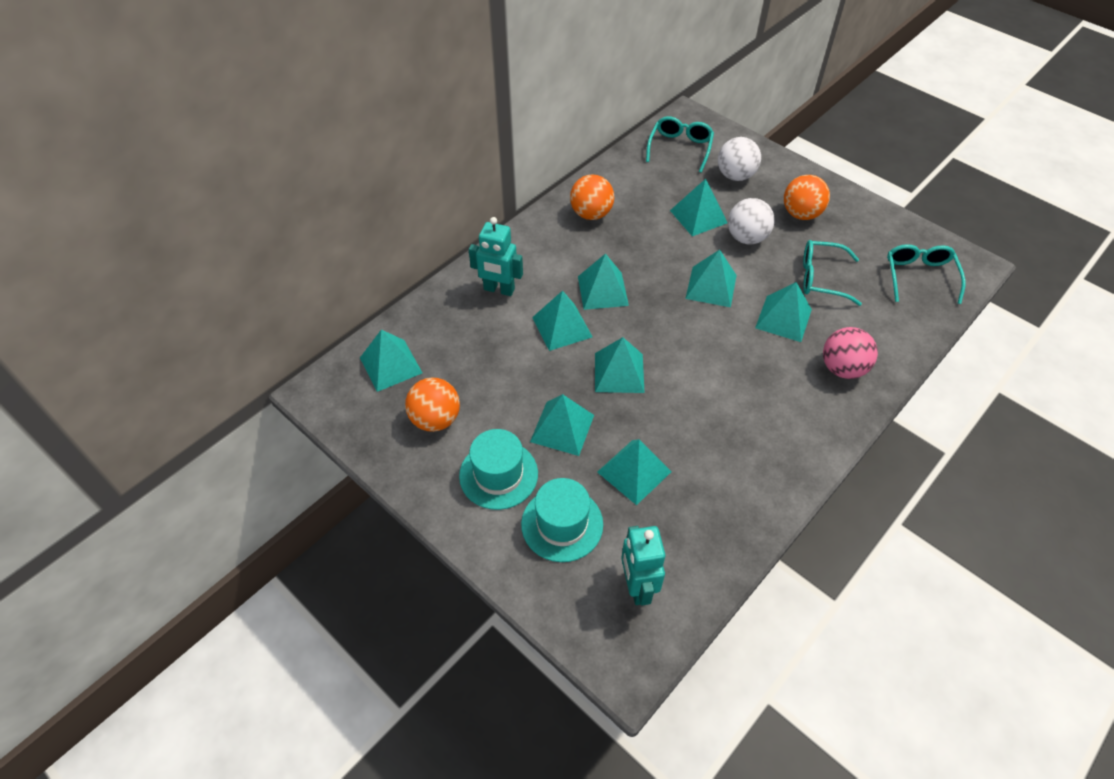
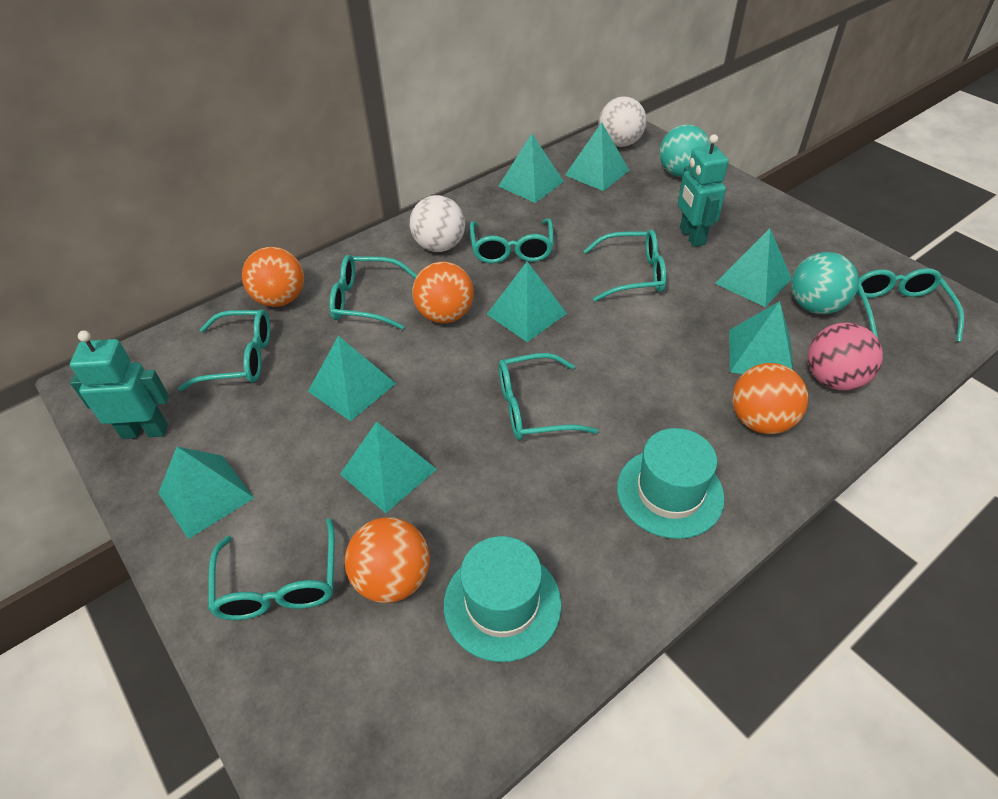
orange ball: [405,377,460,432] [570,174,614,220] [784,175,830,220] = 3 -> [242,247,304,307] [345,517,430,603] [412,262,473,323] [732,363,808,434] = 4
turquoise ball: none = 0 -> [659,124,711,177] [791,252,859,314] = 2
turquoise glasses: [646,116,714,173] [803,240,862,306] [887,244,966,304] = 3 -> [178,309,270,391] [208,518,335,620] [329,255,417,330] [470,218,554,263] [499,353,598,440] [584,229,666,302] [856,268,964,342] = 7
turquoise pyramid: [360,330,422,392] [530,394,594,456] [532,290,593,351] [578,253,629,310] [595,337,645,393] [597,439,671,505] [670,179,728,236] [685,249,737,307] [755,282,812,342] = 9 -> [158,447,254,539] [308,336,396,421] [340,421,437,513] [487,262,567,342] [498,134,564,203] [565,122,629,191] [715,229,792,307] [729,301,793,374] = 8

